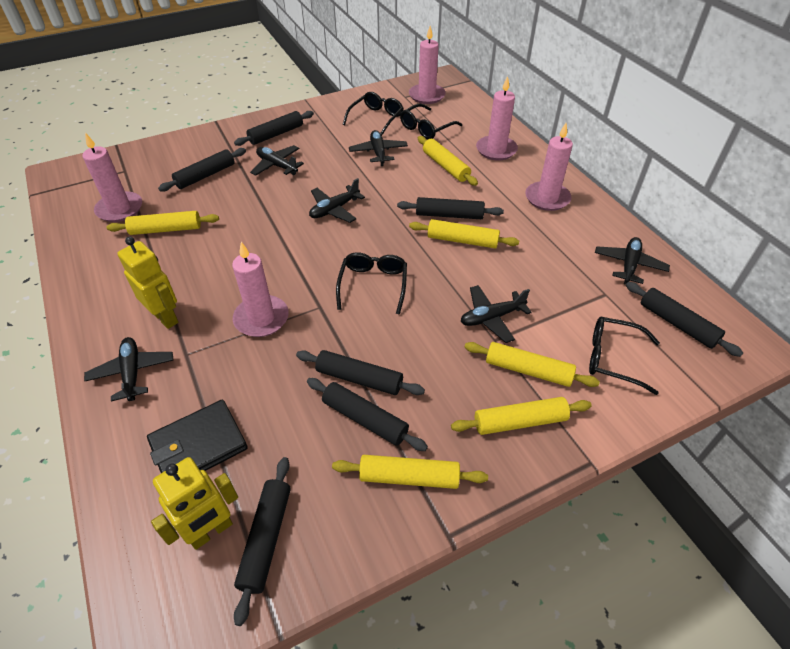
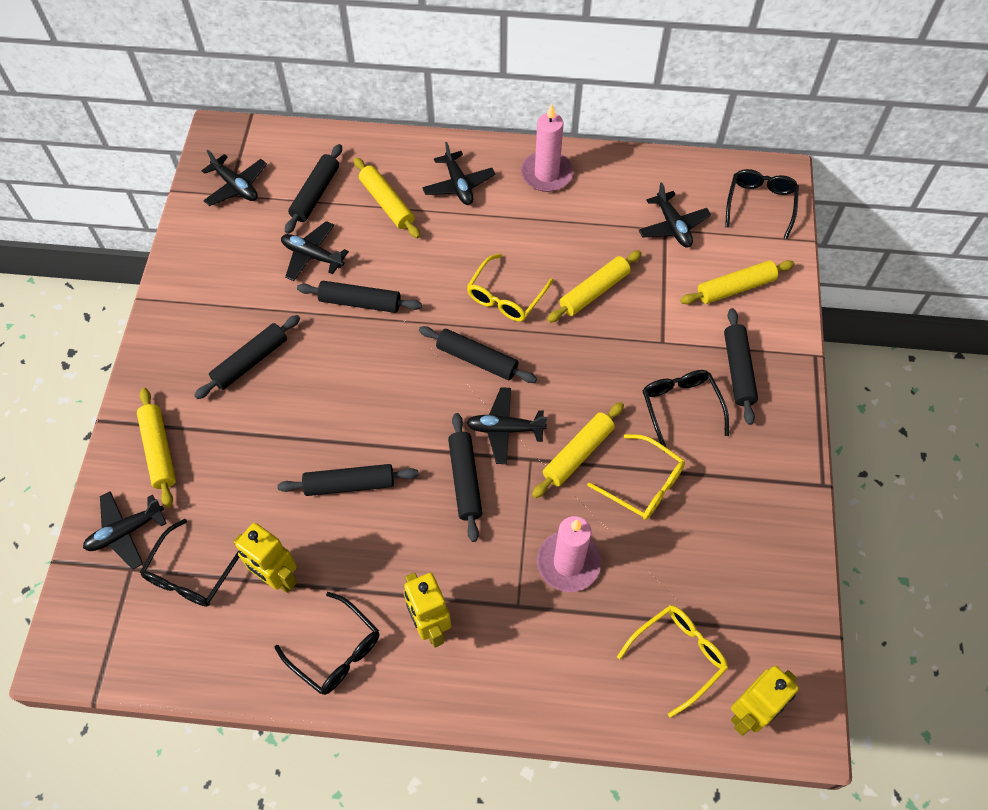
black wallet: [147,400,248,473] = 1 -> none = 0
pink candle: [82,133,142,222] [232,242,289,337] [409,26,446,104] [476,76,518,160] [525,123,573,211] = 5 -> [521,104,573,192] [537,516,601,592] = 2
yellow glasses: none = 0 -> [467,254,554,322] [587,434,685,520] [617,605,728,718] = 3
yellow robot: [117,237,178,329] [151,457,238,550] = 2 -> [233,523,297,593] [404,573,451,648] [731,666,799,736] = 3
yellow rolling pin: [106,211,219,235] [332,455,488,489] [409,219,519,248] [418,136,478,186] [451,397,592,435] [464,342,600,387] = 6 -> [137,388,176,508] [354,157,420,238] [532,402,624,498] [547,250,642,323] [680,260,794,304] = 5

